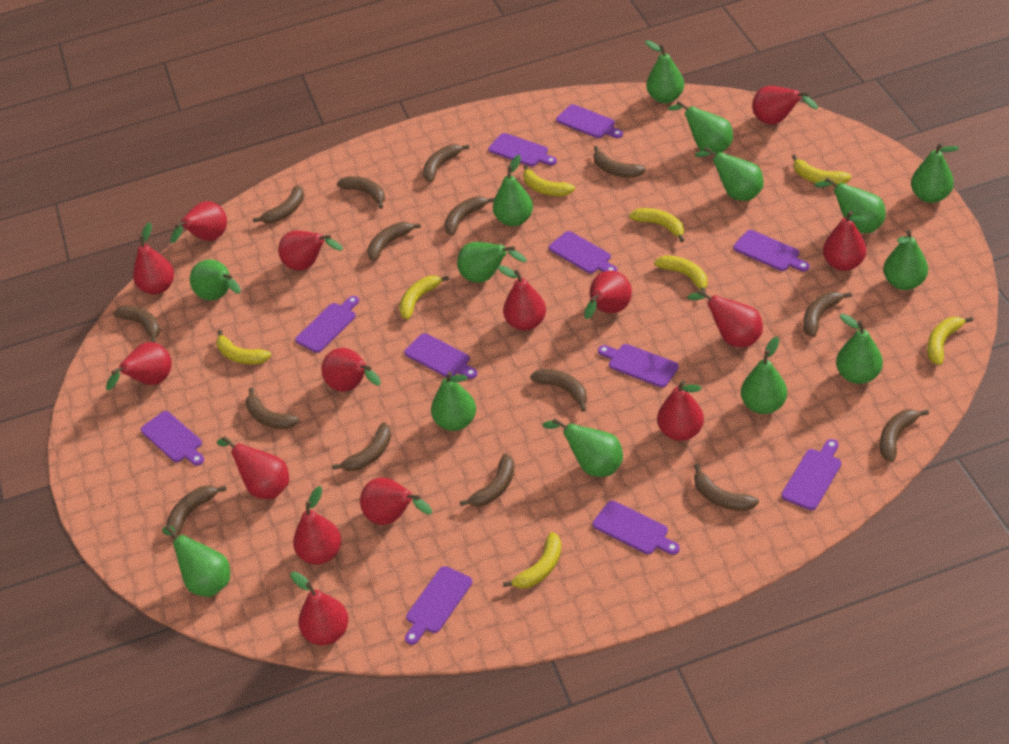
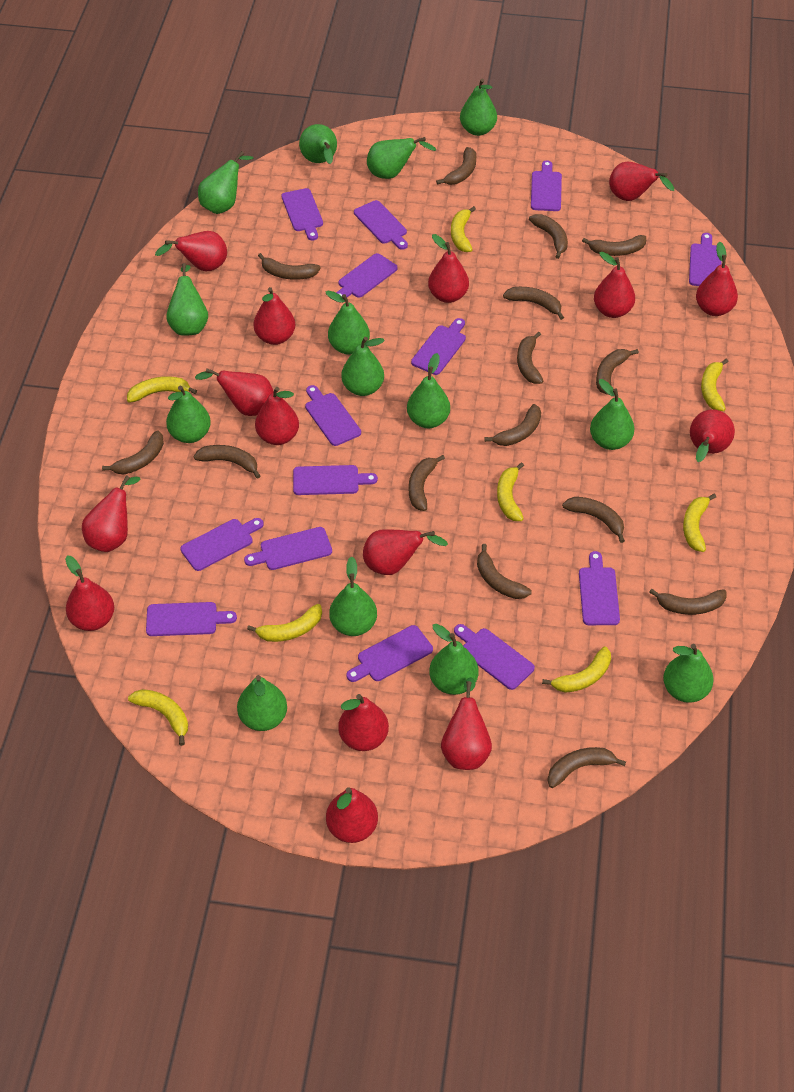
purple cutting board: [141,411,204,466] [295,296,359,353] [404,333,478,379] [405,566,472,645] [488,133,557,167] [549,231,617,274] [556,104,623,138] [592,501,680,555] [598,344,679,388] [733,230,810,272] [781,439,841,510] = 11 -> [146,602,237,636] [180,518,264,571] [244,527,332,570] [281,188,323,240] [293,465,378,495] [305,385,361,446] [336,253,398,298] [346,625,433,682] [354,200,408,250] [411,318,466,375] [454,624,535,690] [531,160,562,211] [579,551,620,625] [689,233,722,286] = 14

